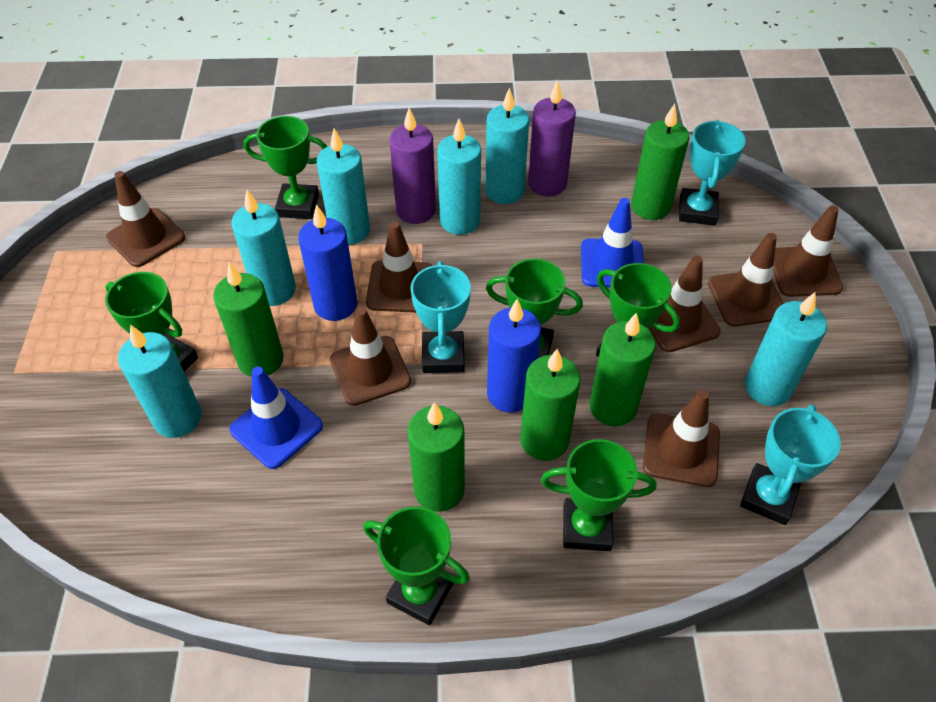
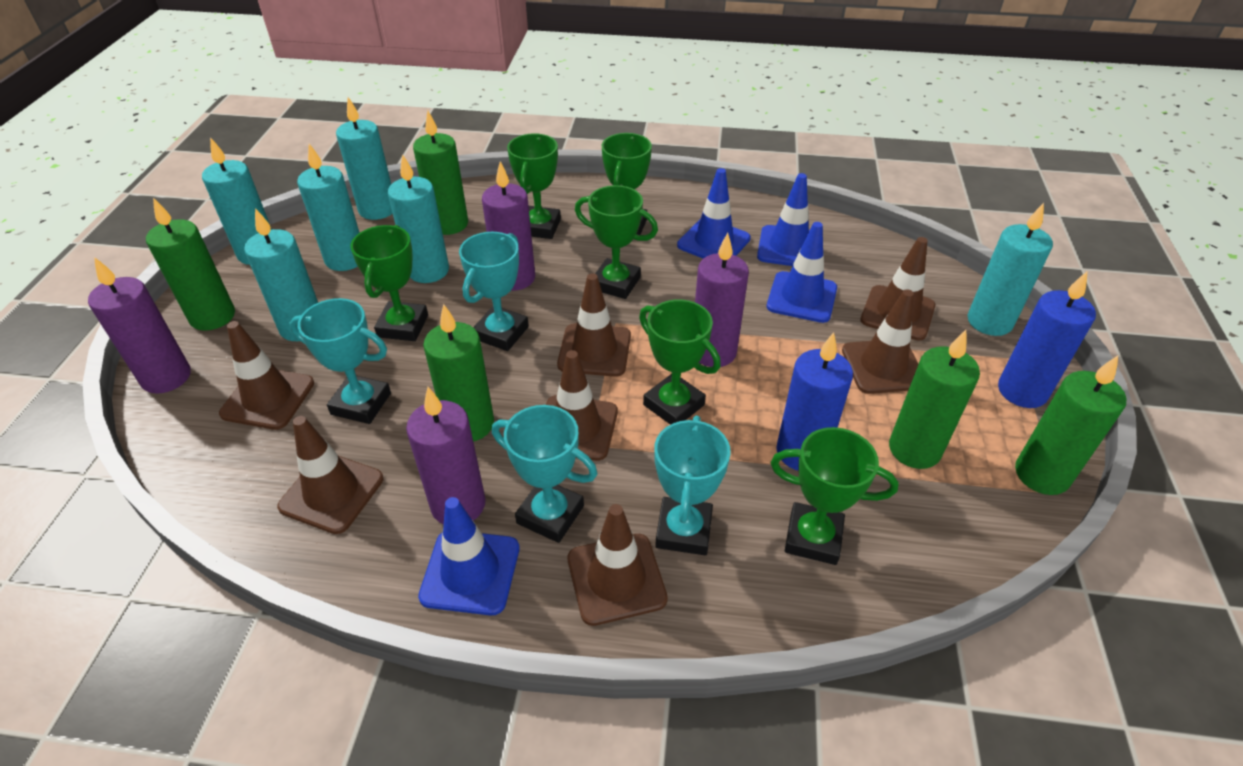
blue traffic cone: [229,367,323,469] [581,198,644,288] = 2 -> [418,497,519,616] [677,168,751,258] [757,173,810,266] [767,222,837,323] = 4
purple candle: [389,108,436,224] [528,80,576,196] = 2 -> [88,257,191,394] [406,387,486,524] [482,161,535,291] [695,233,749,367] = 4
turquoise trophy: [410,261,471,373] [679,120,746,226] [740,404,841,525] = 3 -> [290,298,391,424] [459,232,529,351] [492,405,598,543] [654,416,731,555] = 4

